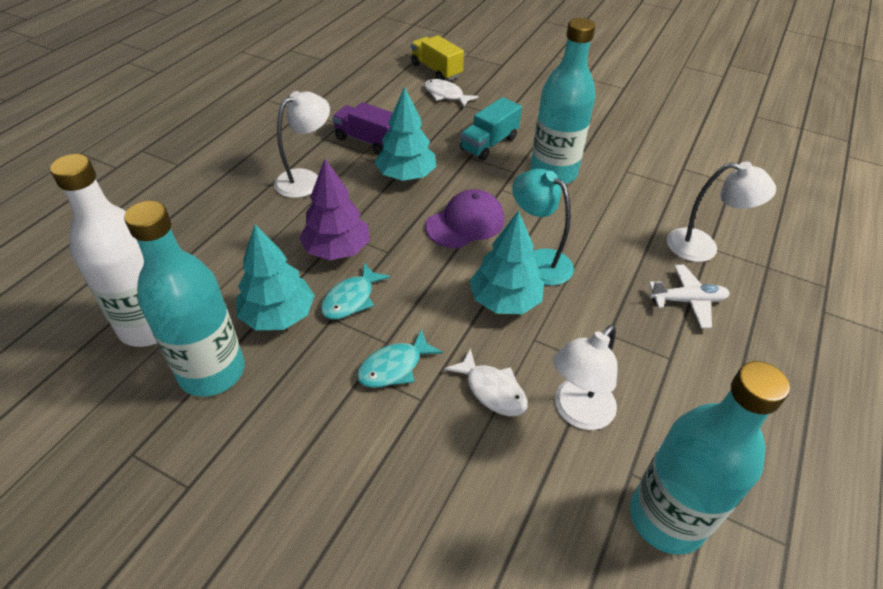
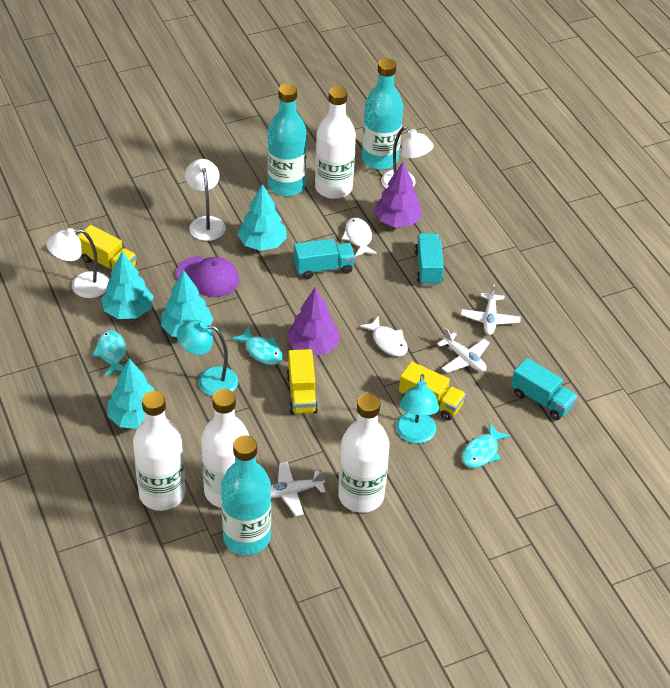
purple tree: [299,159,370,260] = 1 -> [287,287,339,355] [374,162,422,227] = 2
purple truck: [332,102,393,154] = 1 -> none = 0
turquoise fish: [320,263,390,320] [357,329,443,388] = 2 -> [92,330,126,376] [231,327,283,365] [462,423,511,468] = 3
turquoise lamp: [512,169,574,286] = 1 -> [177,320,238,396] [396,374,439,443] = 2
turquoise tree: [237,225,315,330] [375,87,437,181] [470,210,544,314] = 3 -> [101,251,154,319] [107,359,154,429] [161,270,214,337] [237,184,287,251] = 4
turquoise truck: [460,97,522,160] = 1 -> [294,239,355,279] [415,233,444,285] [511,358,577,420] = 3
white bottle: [50,154,157,347] = 1 -> [133,391,185,511] [201,389,249,508] [315,86,356,199] [338,394,390,513] = 4
white plane: [649,265,730,329] = 1 -> [271,462,326,516] [437,327,490,373] [461,284,521,335] = 3
yellow truck: [411,35,464,81] = 1 -> [78,225,136,270] [287,349,318,414] [399,362,466,420] = 3

